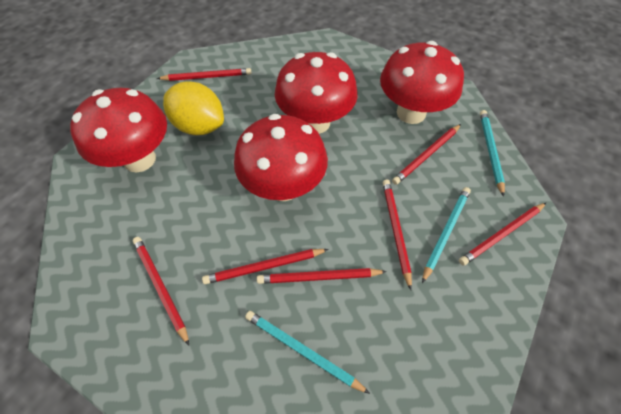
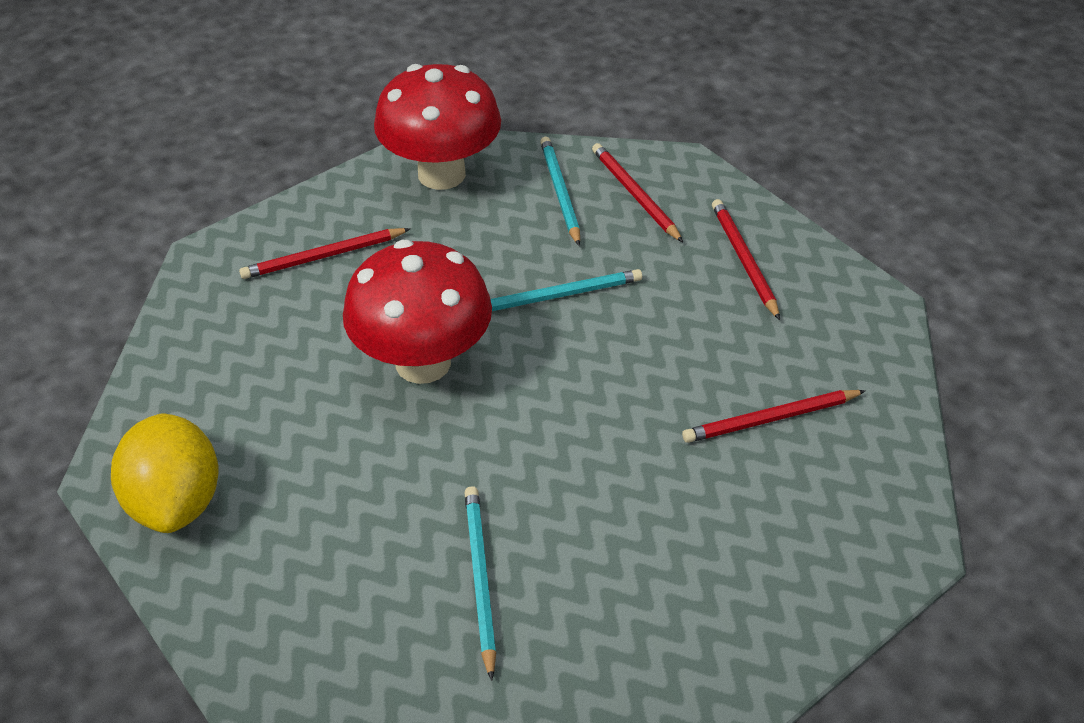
red mushroom: [70,88,167,172] [234,114,328,201] [275,52,358,134] [380,41,464,124] = 4 -> [343,240,492,384] [374,64,501,190] = 2
red pencil: [133,237,189,345] [157,68,251,81] [202,249,329,284] [257,268,387,284] [383,179,412,290] [392,124,461,185] [459,203,546,266] = 7 -> [239,228,410,279] [592,143,683,242] [682,390,866,443] [712,199,780,320] = 4

